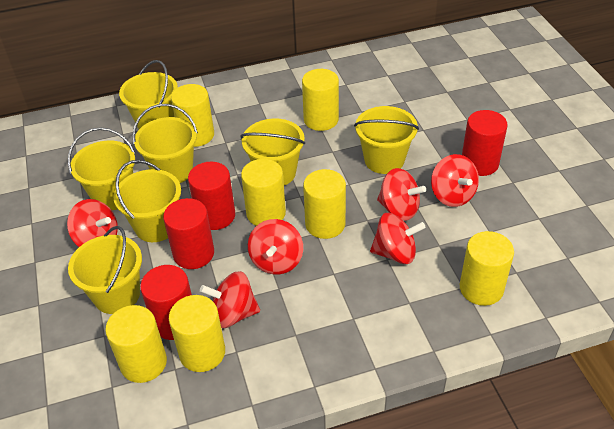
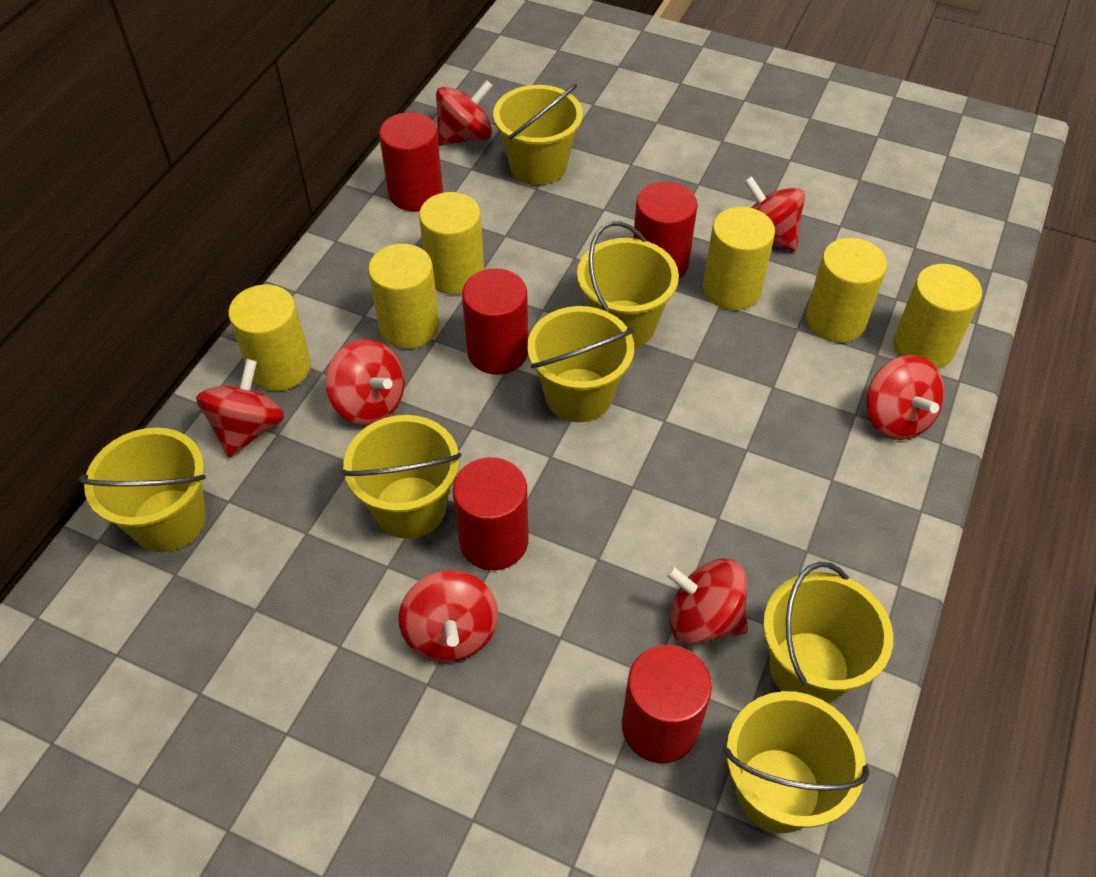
red cylinder: [140,265,192,340] [163,198,214,269] [188,162,235,230] [462,110,508,176] = 4 -> [379,112,443,211] [453,457,529,570] [462,268,528,375] [622,645,712,763] [633,182,698,280] = 5
red spinning top: [67,199,118,247] [200,271,260,328] [248,219,303,275] [370,213,426,264] [377,168,426,221] [431,154,479,207] = 6 -> [196,359,285,458] [326,339,405,425] [399,570,498,662] [436,80,493,146] [665,558,748,645] [744,176,805,251] [866,355,945,440] = 7
yellow cylinder: [105,305,167,383] [169,295,225,372] [171,84,214,147] [241,159,286,226] [302,69,339,131] [303,169,346,239] [460,231,514,306] = 7 -> [228,284,311,391] [368,244,439,349] [419,192,484,295] [703,207,775,310] [806,238,887,343] [893,264,982,369] = 6

